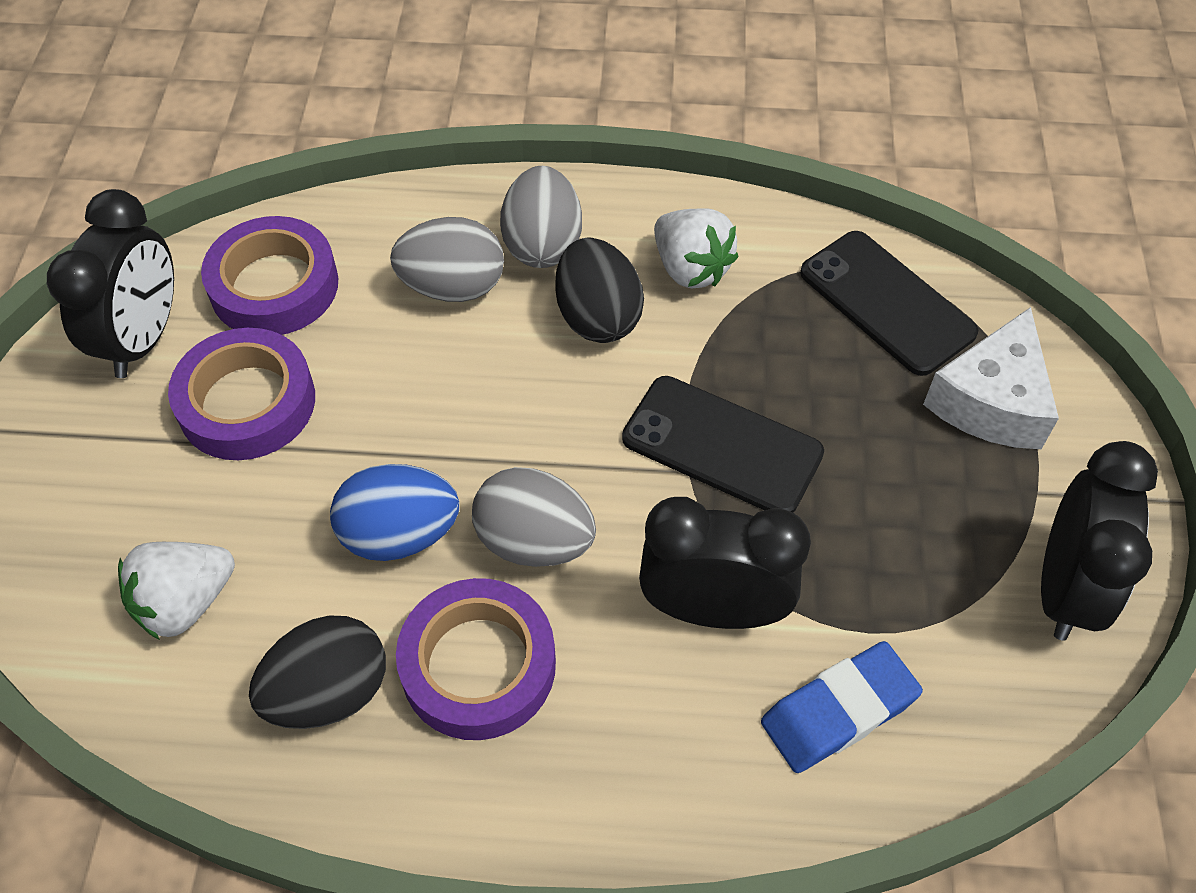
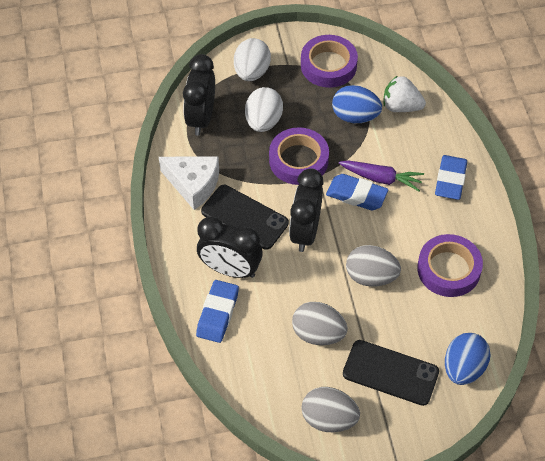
black egg: [249,615,386,729] [555,238,644,343] = 2 -> none = 0
blue egg: [330,464,459,561] = 1 -> [332,85,382,123] [445,333,490,385] = 2
blue eraser: [761,641,923,773] = 1 -> [196,280,239,343] [326,174,388,210] [435,155,467,200] = 3
purple carrot: none = 0 -> [339,160,424,191] = 1
white egg: none = 0 -> [234,38,271,81] [245,87,283,132] = 2
white strawberry: [118,542,235,640] [654,208,739,288] = 2 -> [383,75,426,112] = 1

